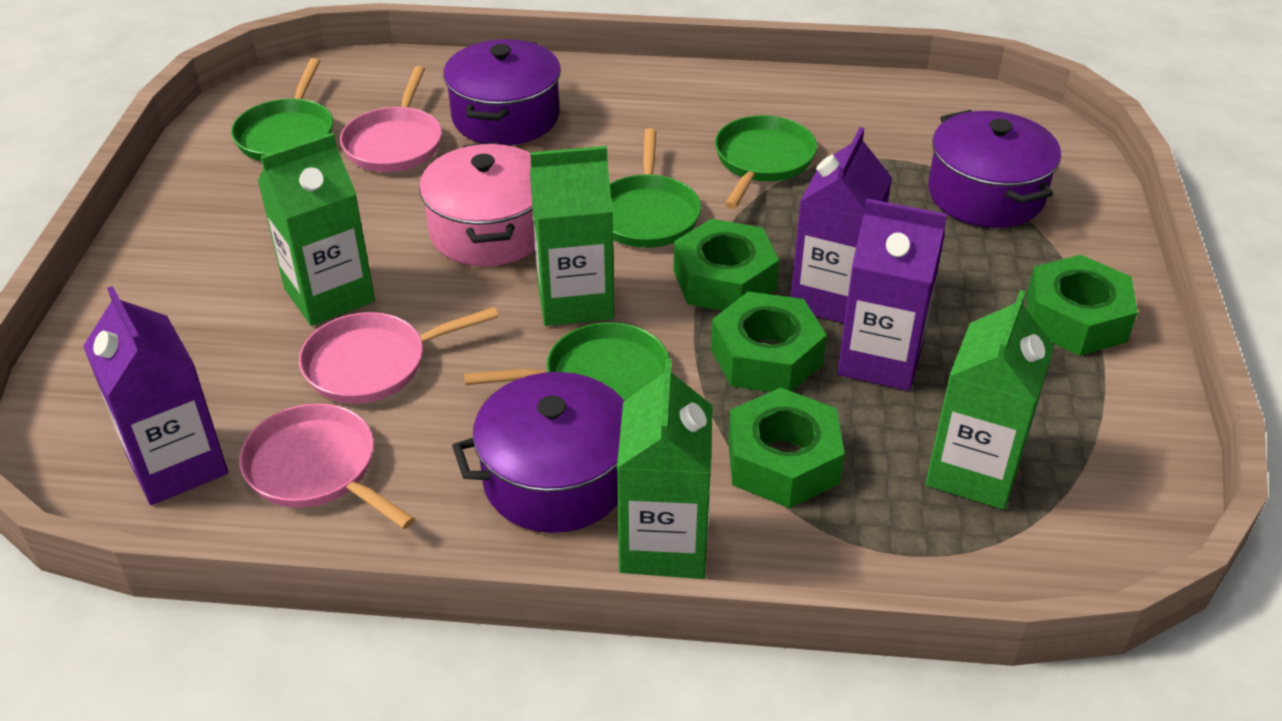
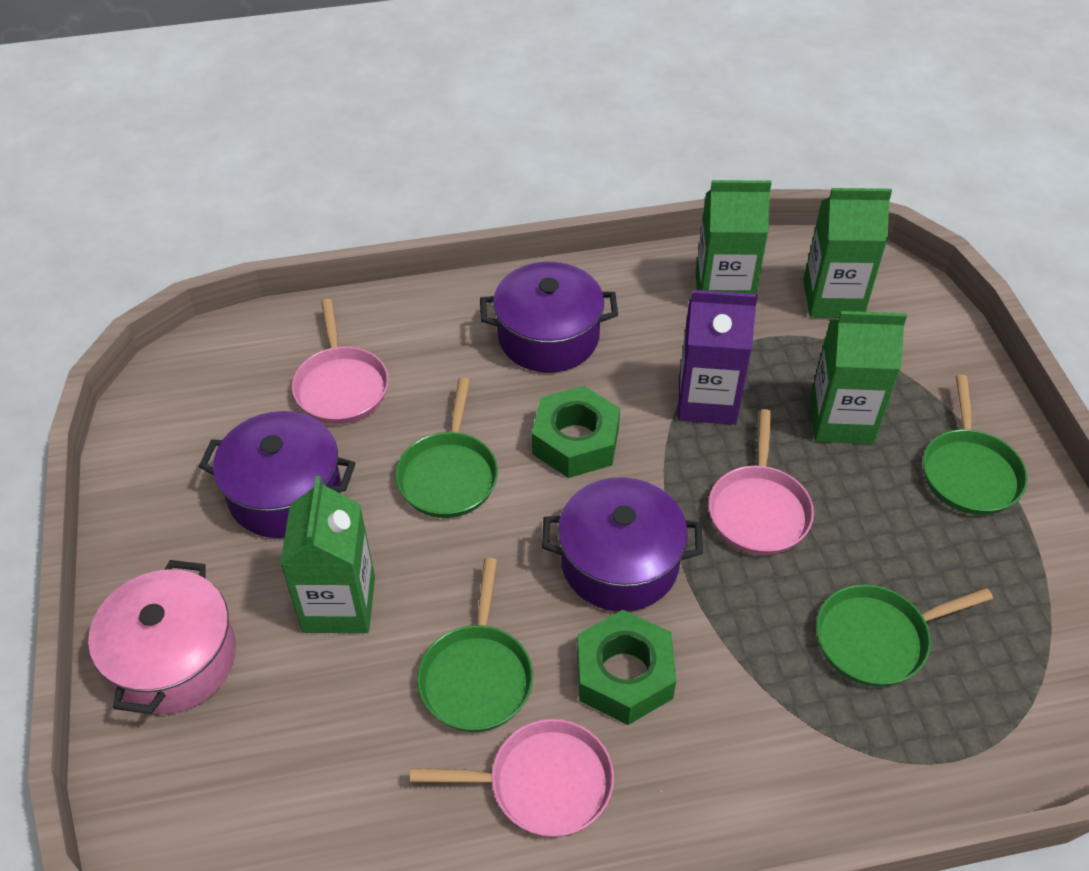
green nut: [673,219,779,311] [711,292,827,392] [728,387,845,508] [1026,255,1138,356] = 4 -> [532,386,620,478] [577,610,676,725] = 2
purple carton: [83,286,228,505] [791,127,892,323] [837,199,947,391] = 3 -> [678,290,757,425] = 1

